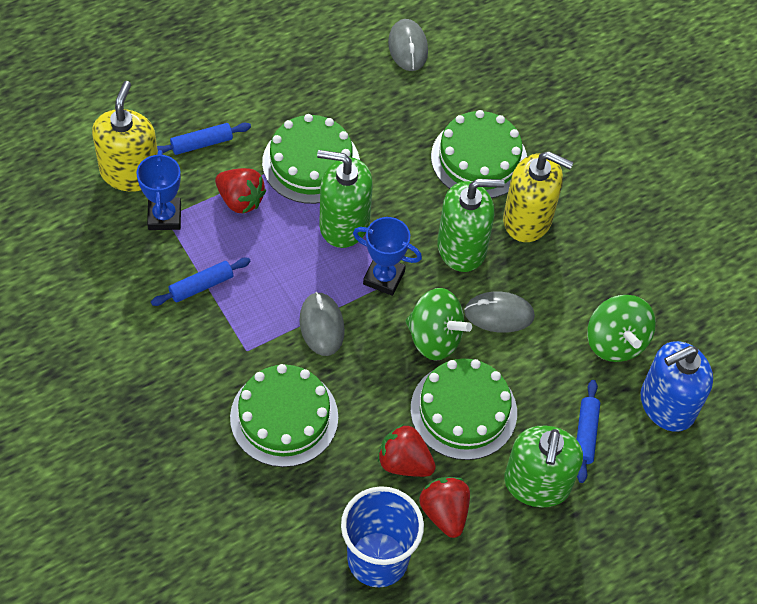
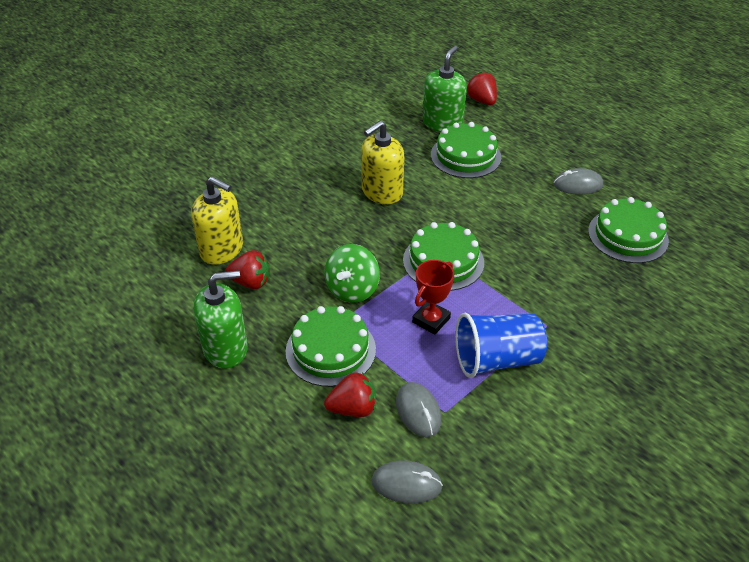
blue rolling pin: [151,257,251,306] [157,123,251,155] [577,380,600,483] = 3 -> none = 0
blue soap dispenser: [641,341,713,432] = 1 -> none = 0
blue trophy: [136,150,181,230] [353,217,422,296] = 2 -> none = 0
green soap dispenser: [317,150,373,248] [437,179,505,272] [504,426,583,507] = 3 -> [193,270,248,368] [423,46,467,132] = 2
green spinning top: [405,288,472,361] [587,295,656,362] = 2 -> [324,244,380,303] = 1
red trophy: none = 0 -> [412,260,454,335] = 1

